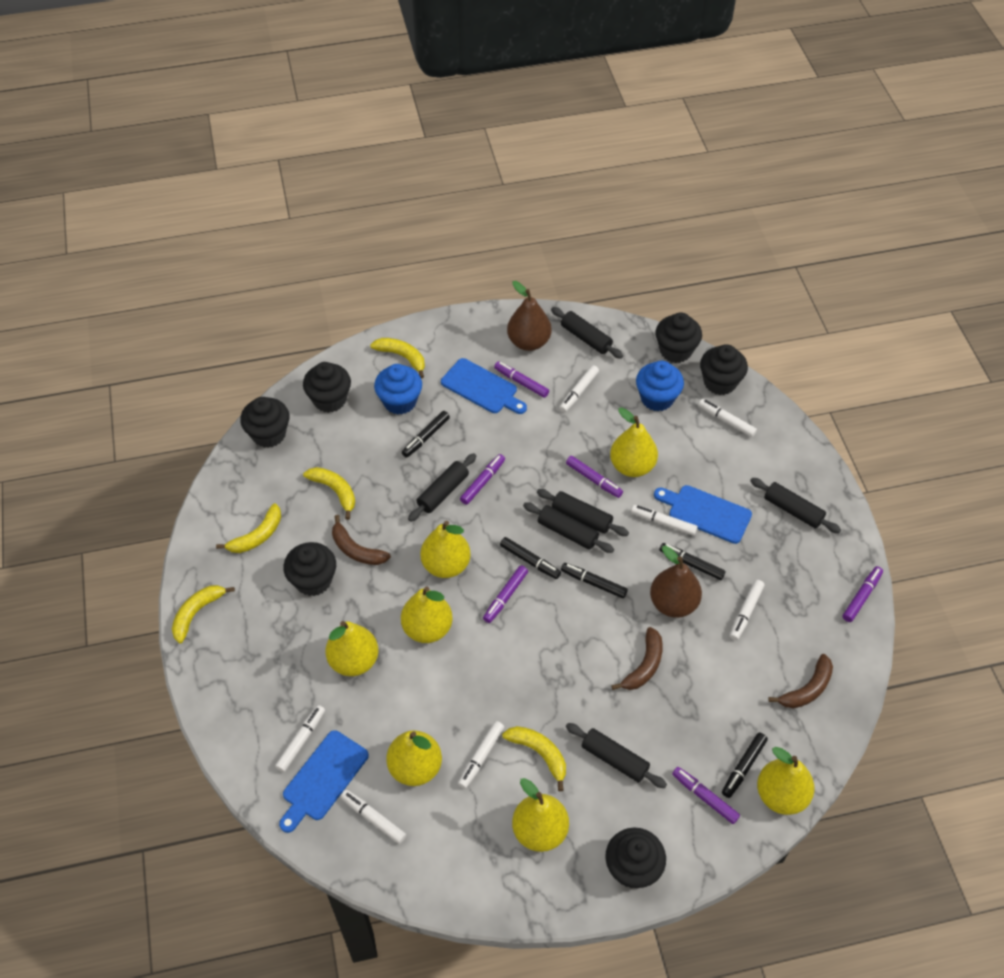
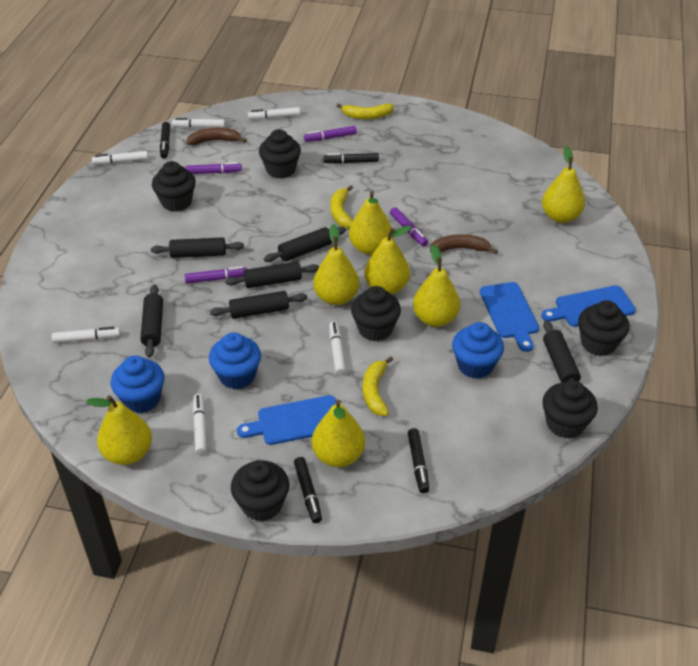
black marker: [402,411,450,458] [500,537,561,579] [561,563,628,598] [659,543,726,580] [722,733,768,798] = 5 -> [160,122,170,159] [294,457,322,523] [324,153,379,164] [408,428,429,493] = 4
blue cupcake: [374,364,422,415] [636,361,684,412] = 2 -> [111,356,165,413] [209,332,261,389] [452,322,504,379] = 3
brown banana: [332,515,391,565] [611,627,663,690] [768,654,833,708] = 3 -> [186,128,247,145] [430,234,498,254] = 2
brown pear: [507,281,552,351] [650,546,702,618] = 2 -> none = 0
purple marker: [460,454,505,505] [483,566,528,623] [494,361,549,398] [566,456,623,498] [672,767,740,824] [843,566,883,622] = 6 -> [185,162,242,174] [185,266,247,283] [304,126,357,142] [390,207,428,247] = 4
white marker: [275,705,325,772] [341,790,406,844] [458,721,504,789] [559,365,599,412] [631,505,698,536] [698,399,757,437] [730,580,764,640] = 7 -> [52,327,120,343] [92,151,148,164] [172,118,225,128] [193,394,207,455] [248,107,300,119] [329,321,346,375] = 6
yellow banana: [172,585,235,643] [216,503,281,553] [303,467,355,520] [370,338,425,378] [502,726,566,791] = 5 -> [330,185,353,228] [336,103,394,119] [363,356,393,416] = 3

